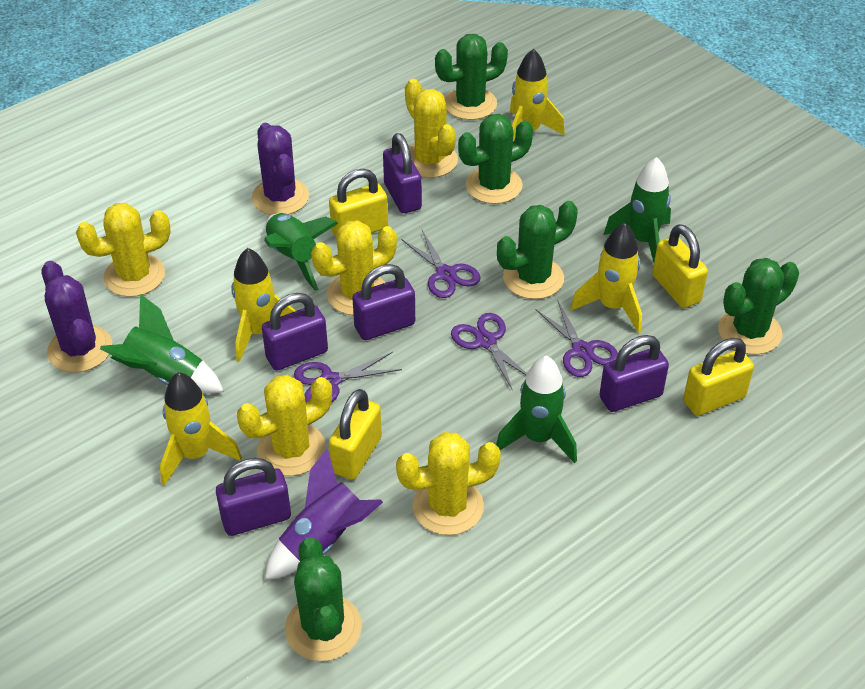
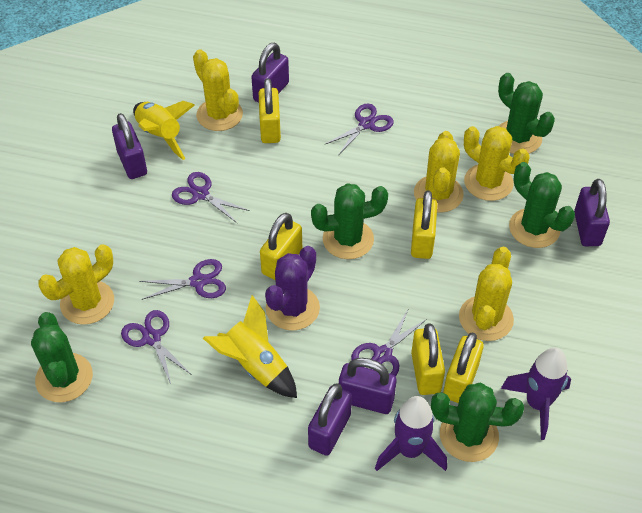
green rocket: [100,294,224,394] [264,213,339,291] [496,356,577,463] [603,157,671,262] = 4 -> none = 0
purple cactus: [42,261,112,373] [252,123,309,215] = 2 -> [265,246,320,331] = 1
purple rocket: [265,448,383,580] = 1 -> [375,396,447,471] [501,348,571,440] = 2
purple scissors: [294,352,402,402] [401,230,480,298] [451,313,527,391] [536,300,618,377] = 4 -> [121,310,192,384] [139,259,226,300] [172,172,250,223] [324,104,394,154] [351,308,427,376] = 5
yellow padlock: [329,169,388,239] [329,389,382,480] [652,224,708,308] [683,338,754,416] = 4 -> [259,78,281,143] [260,213,302,280] [411,190,437,259] [411,323,445,395] [443,332,484,403] = 5
yellow rocket: [160,372,242,486] [231,248,296,362] [510,49,565,142] [571,223,642,333] = 4 -> [133,101,195,160] [203,295,297,398] = 2

